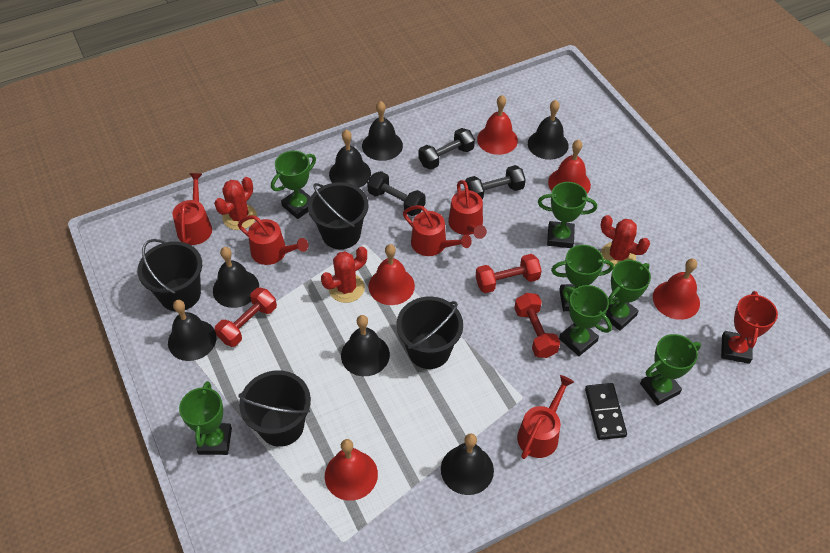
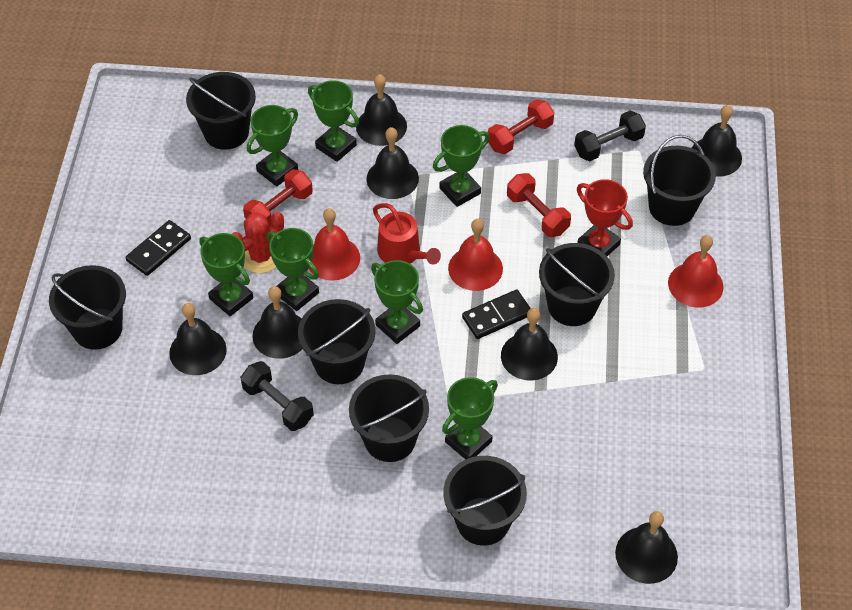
black bucket: [138,239,202,311] [239,370,311,447] [308,182,369,249] [397,297,463,369] = 4 -> [49,265,126,350] [186,72,256,150] [298,299,376,384] [349,374,429,462] [444,456,527,546] [539,243,615,326] [643,135,716,226] = 7
black domino: [585,383,627,440] = 1 -> [126,220,191,276] [462,290,531,339] = 2
black dumbbell: [367,171,426,216] [419,128,475,170] [465,165,526,199] = 3 -> [240,361,314,431] [574,111,646,161] = 2
red bell: [325,439,378,501] [369,244,415,305] [477,95,518,155] [548,140,591,194] [653,259,700,320] = 5 -> [309,208,360,281] [448,219,503,291] [668,235,724,307] = 3
red cactus: [214,177,257,230] [321,246,367,303] [601,215,650,267] = 3 -> [232,212,284,273] = 1
red watering can: [173,173,212,245] [238,215,308,265] [403,205,472,256] [448,180,487,239] [517,375,574,459] = 5 -> [373,203,441,265] = 1

